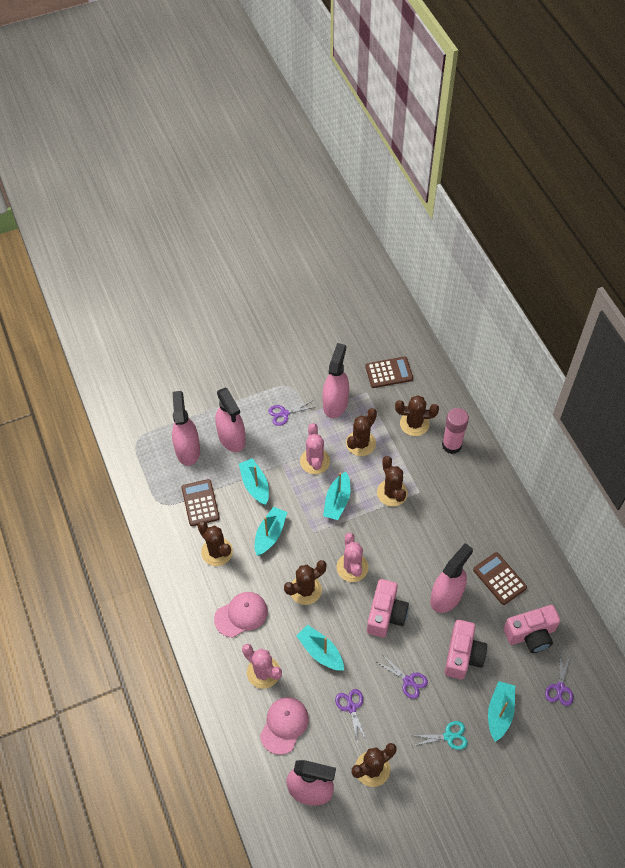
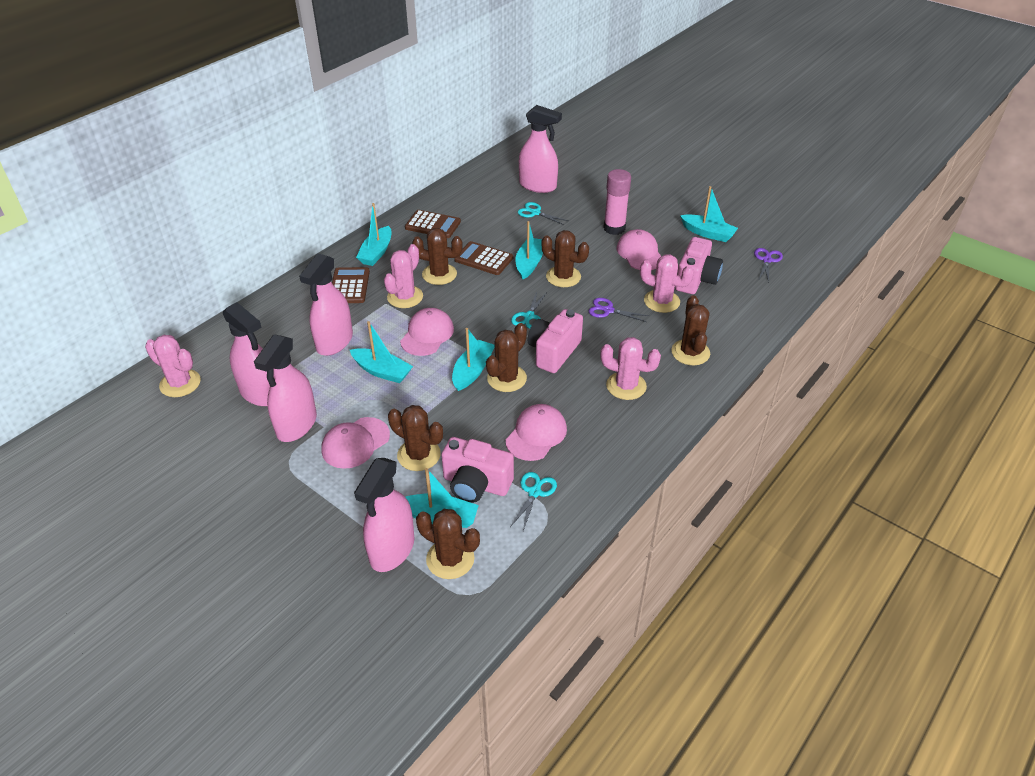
pink cactus: [242,644,282,689] [300,423,330,474] [337,533,369,582] = 3 -> [145,335,201,397] [384,244,423,308] [600,337,661,400] [640,254,694,313] = 4
pink cap: [214,592,268,638] [260,697,309,755] = 2 -> [321,417,390,469] [400,308,454,356] [506,404,567,461] [617,229,661,270] = 4
purple scissors: [268,400,315,426] [335,689,368,744] [377,654,428,699] [545,652,574,706] = 4 -> [589,298,649,322] [754,248,783,283] = 2
turquoise boat: [239,458,269,505] [255,507,287,556] [296,625,344,671] [323,472,350,520] [488,681,515,742] = 5 -> [350,321,413,383] [356,203,391,266] [406,468,479,528] [452,328,495,391] [516,221,543,279] [680,186,738,242] = 6
turquoise scissors: [410,721,468,750] = 1 -> [510,472,557,531] [511,292,546,329] [518,202,568,225] = 3

